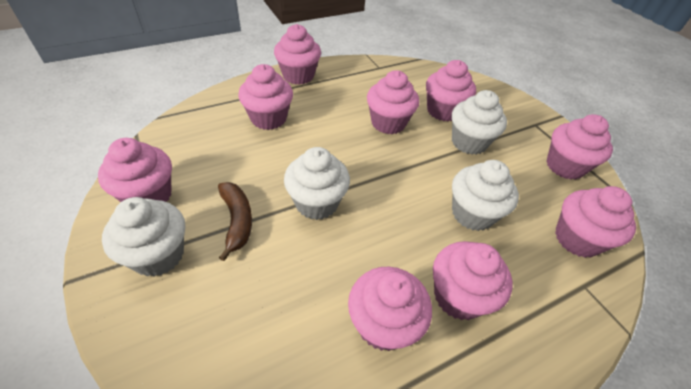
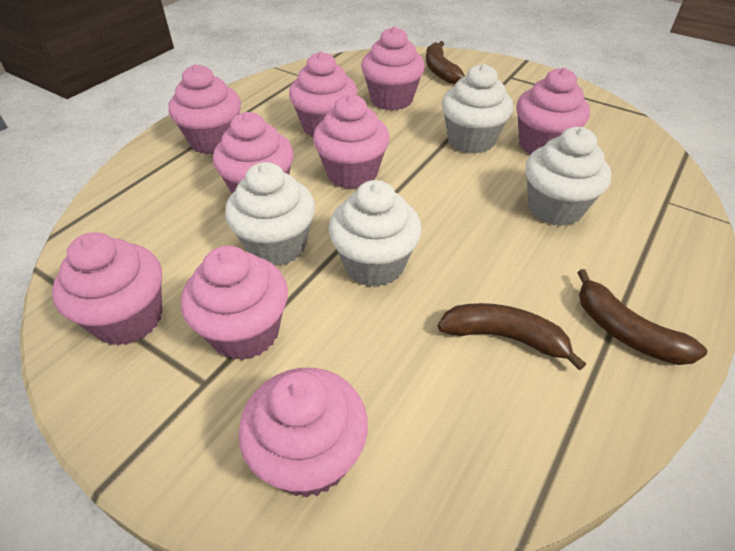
brown banana: [218,182,252,261] = 1 -> [426,41,465,84] [438,303,586,371] [577,269,707,365] = 3

